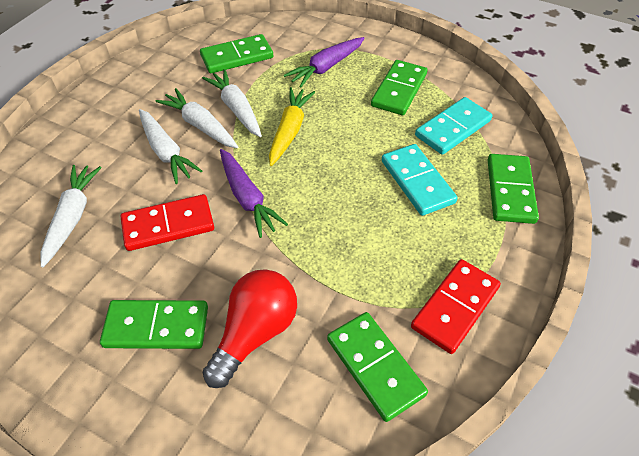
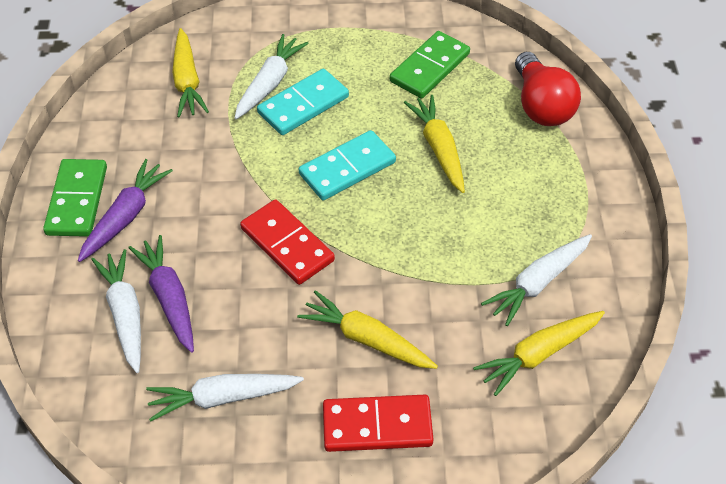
green domino: [100,300,208,349] [200,34,273,73] [327,312,428,422] [371,60,427,115] [488,154,539,224] = 5 -> [43,159,107,237] [390,31,470,98] = 2
yellow carrot: [269,87,315,166] = 1 -> [172,28,209,118] [297,290,438,369] [404,95,465,193] [473,311,605,396] = 4

